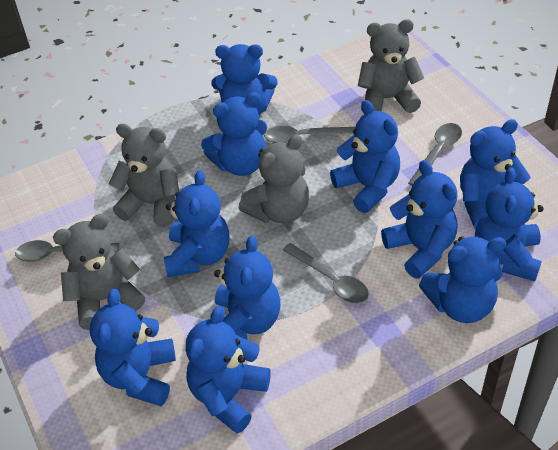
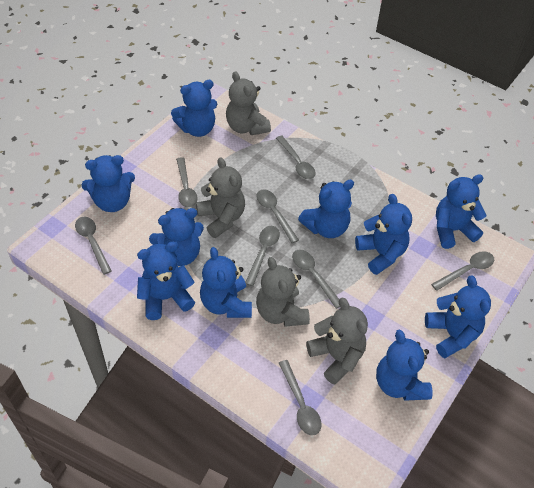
blue teddy bear: [90,289,176,406] [164,170,229,277] [185,306,271,434] [201,92,267,176] [212,44,278,115] [214,235,280,340] [330,100,400,213] [381,160,458,279] [419,236,506,323] [460,119,531,230] [475,167,544,281] = 11 -> [81,155,135,212] [137,242,195,320] [149,208,204,266] [171,80,217,137] [200,247,252,318] [298,180,354,238] [355,194,412,275] [376,330,432,401] [425,276,491,358] [436,174,486,249] = 10
grey spoon: [15,240,119,262] [264,126,355,143] [283,243,369,304] [408,123,462,186] = 4 -> [75,217,112,275] [176,157,198,208] [245,226,280,286] [256,189,299,244] [276,136,316,179] [279,360,321,436] [292,250,340,309] [431,251,494,291] = 8

